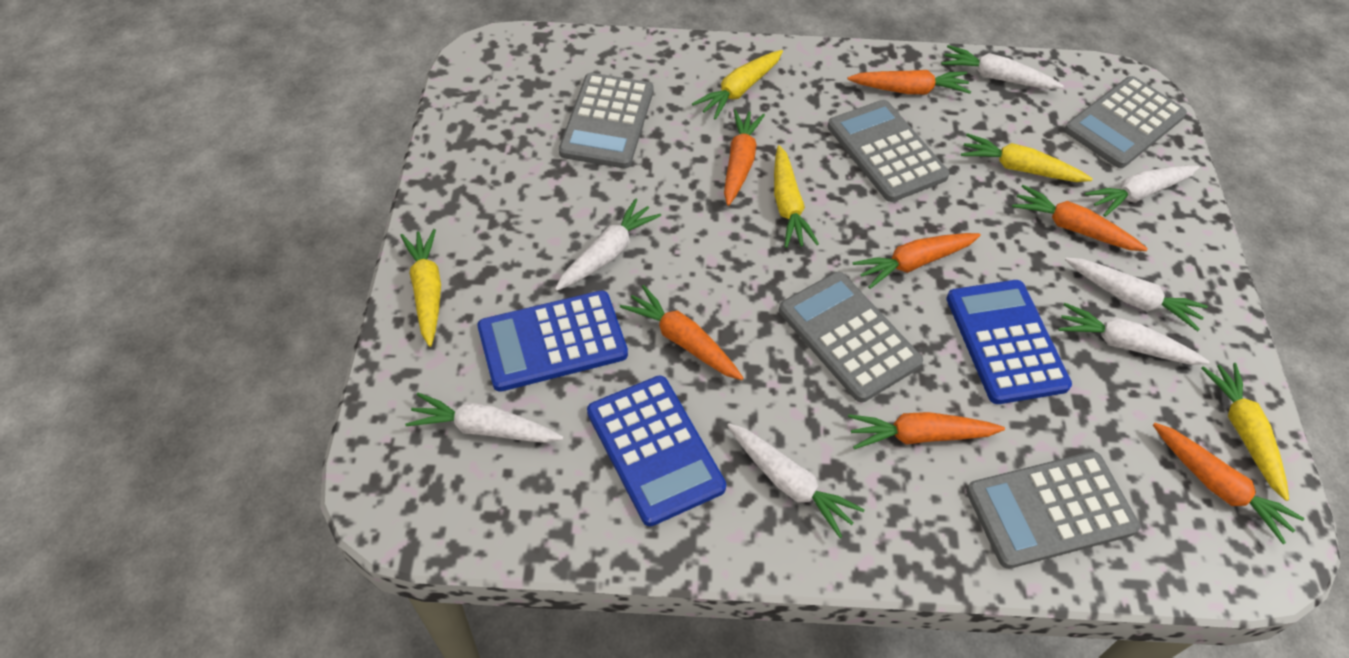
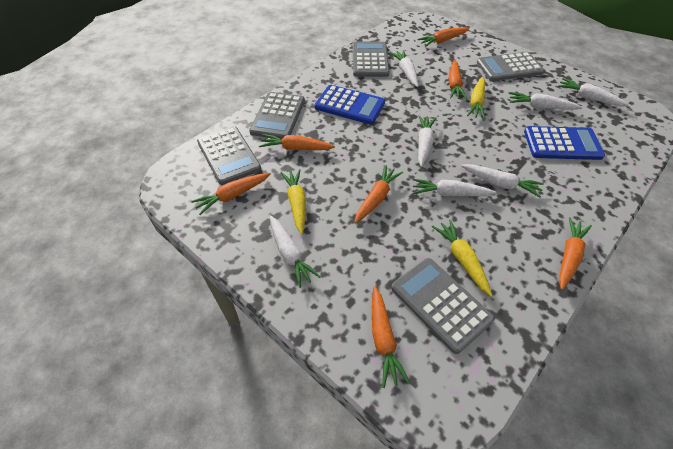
blue calculator: [477,290,628,392] [587,375,726,526] [946,280,1072,404] = 3 -> [314,85,385,125] [524,126,605,160] = 2
yellow carrot: [400,229,441,347] [692,50,783,120] [774,145,819,248] [961,133,1093,182] [1201,363,1289,501] = 5 -> [281,169,306,234] [432,219,493,297] [467,77,485,119] = 3

